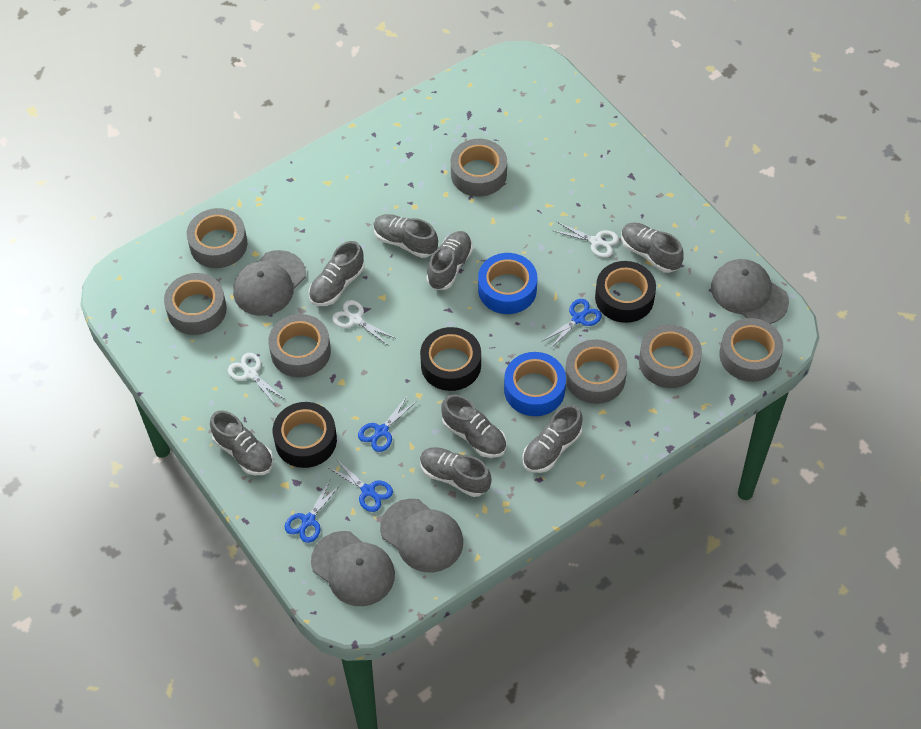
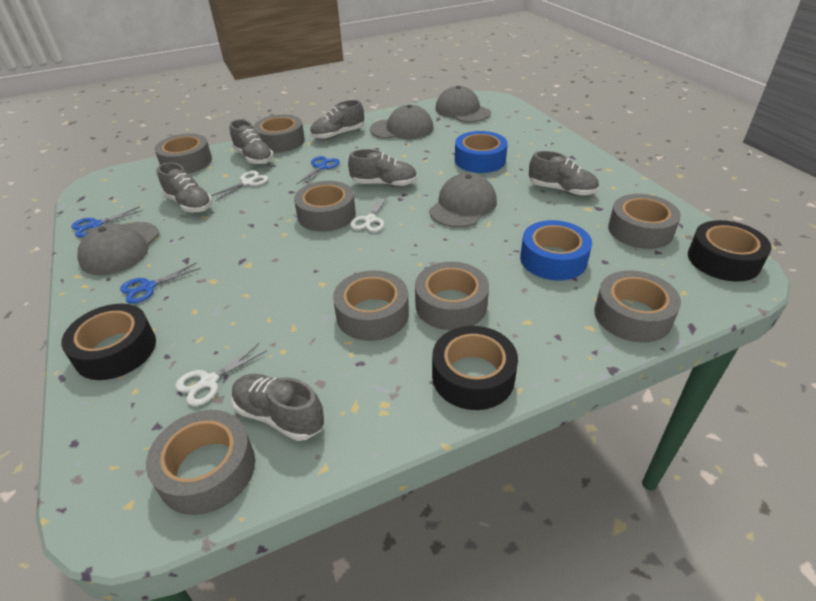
blue scissors: [285,480,341,543] [327,458,393,512] [358,395,417,452] [543,299,602,349] = 4 -> [71,206,143,237] [120,263,201,304] [297,156,340,185] = 3
grey shoe: [210,410,273,475] [309,241,364,306] [373,214,438,258] [420,447,492,497] [427,231,473,290] [441,394,506,458] [523,405,583,473] [621,223,684,273] = 8 -> [158,162,212,212] [230,119,274,165] [231,374,324,441] [310,100,364,139] [348,149,417,187] [529,151,599,196] = 6
grey tape: [164,273,227,335] [187,208,247,268] [268,314,331,377] [451,139,507,197] [565,339,627,404] [639,324,702,388] [719,318,783,382] = 7 -> [146,410,255,515] [154,134,212,174] [253,115,305,153] [294,181,356,231] [333,270,409,341] [415,262,489,330] [594,271,681,342] [608,194,681,249] = 8

